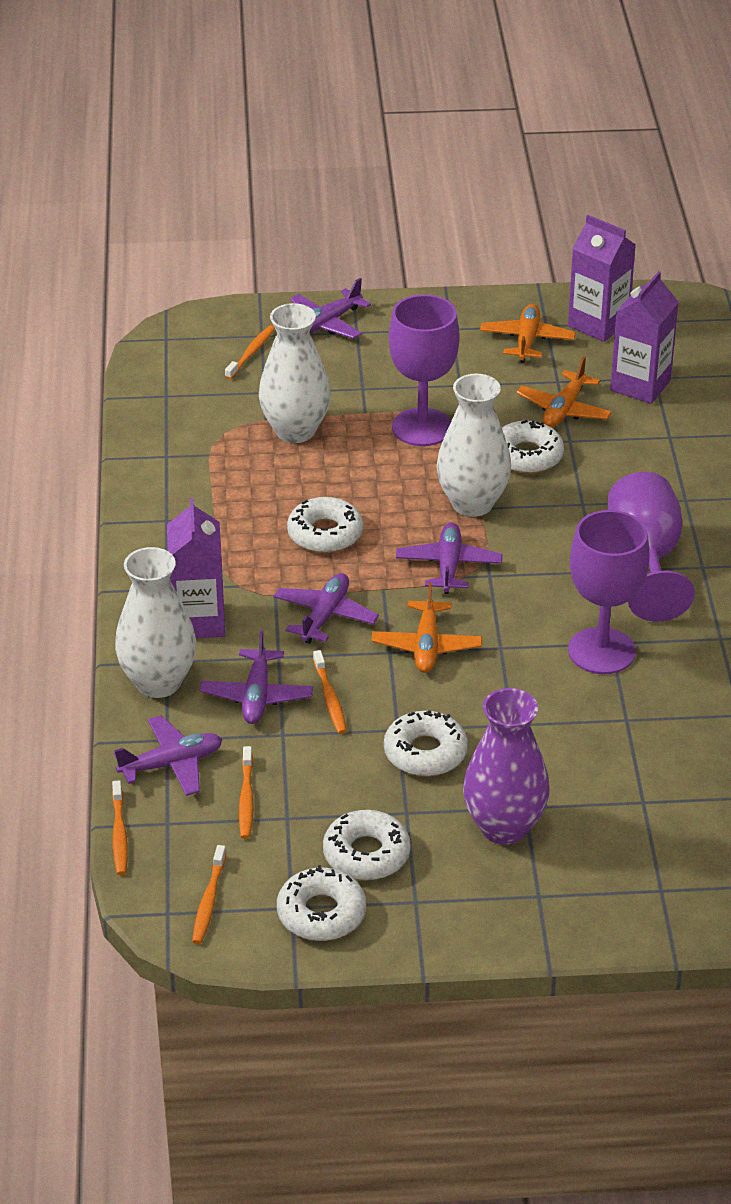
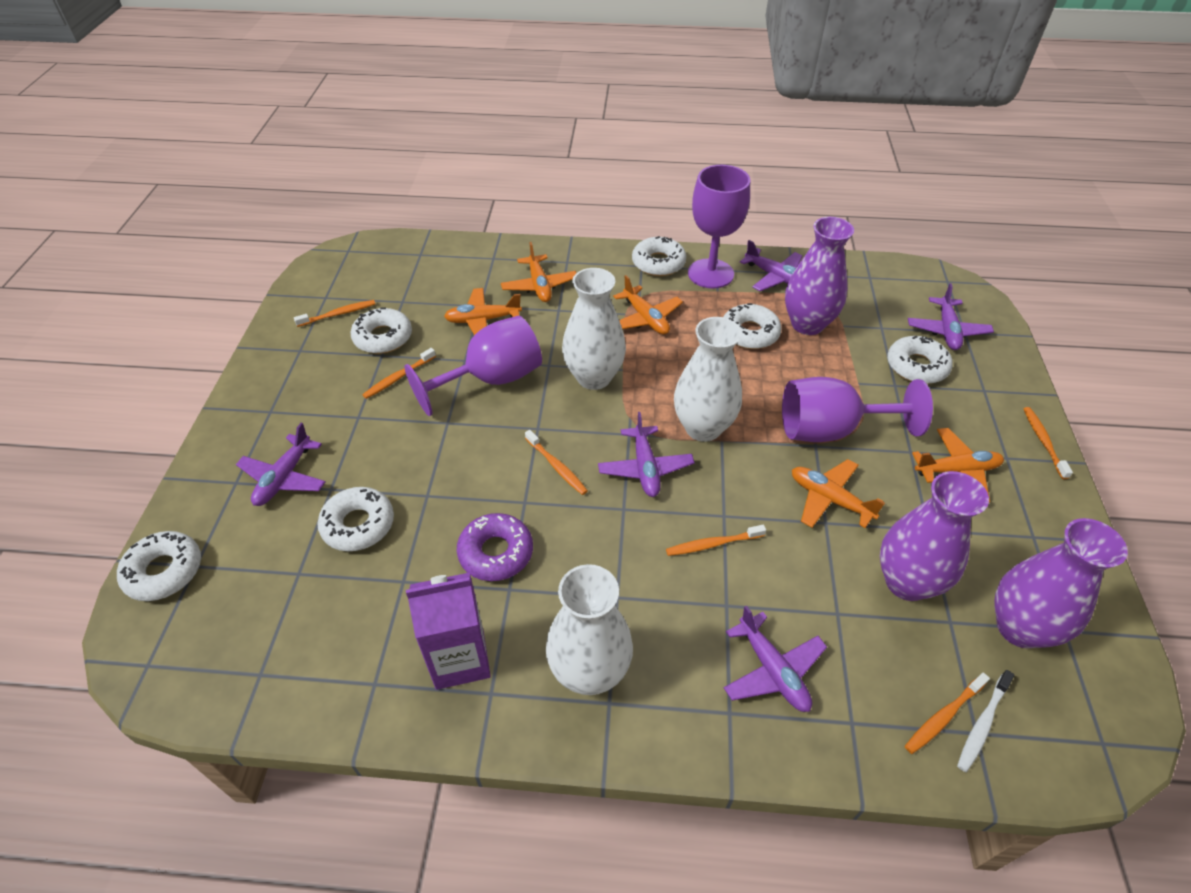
orange plane: [371,582,482,673] [480,304,576,363] [516,356,612,427] = 3 -> [444,288,522,335] [501,242,576,302] [613,275,683,334] [792,459,885,528] [912,428,1004,503] = 5
orange toothbrush: [112,780,128,875] [192,845,226,944] [225,325,275,380] [239,746,253,839] [313,650,347,734] = 5 -> [294,300,375,327] [362,348,436,399] [525,430,588,495] [666,525,766,556] [905,673,990,754] [1023,407,1073,479] = 6
purple carton: [167,498,225,638] [568,215,636,342] [610,271,679,404] = 3 -> [406,572,491,690] = 1
purple donut: none = 0 -> [457,513,533,581] = 1
purple vase: [463,688,550,845] = 1 -> [785,217,854,335] [880,471,989,601] [995,518,1128,648] = 3
white donut: [277,865,366,941] [287,497,363,553] [323,810,411,880] [384,710,468,776] [502,420,564,474] = 5 -> [117,531,201,601] [317,487,394,551] [350,307,412,354] [632,236,686,276] [723,303,782,349] [887,336,953,384] = 6
white toothbrush: none = 0 -> [957,670,1015,772] = 1

